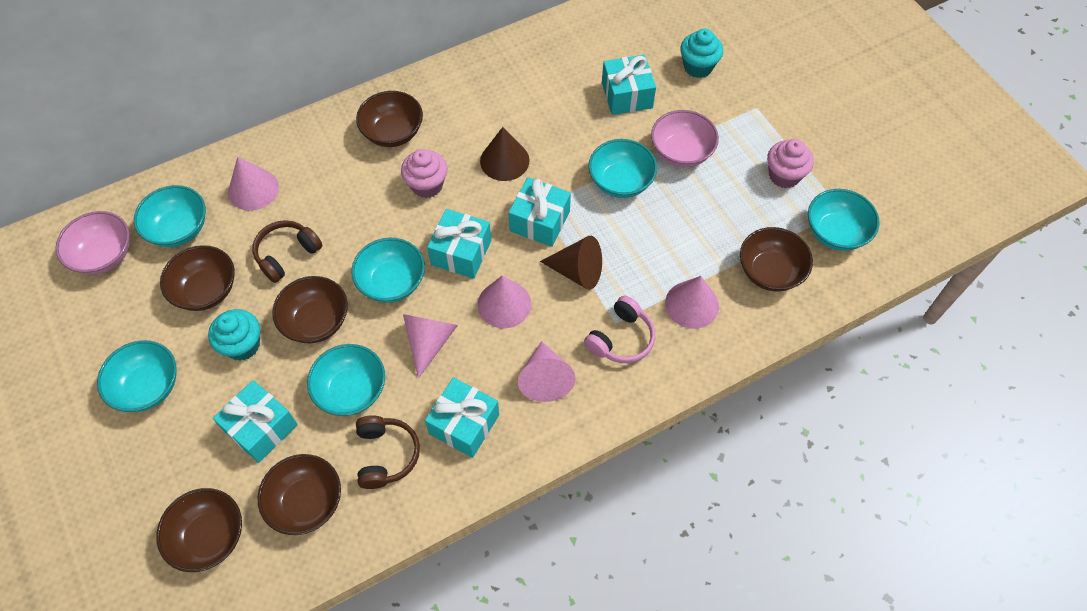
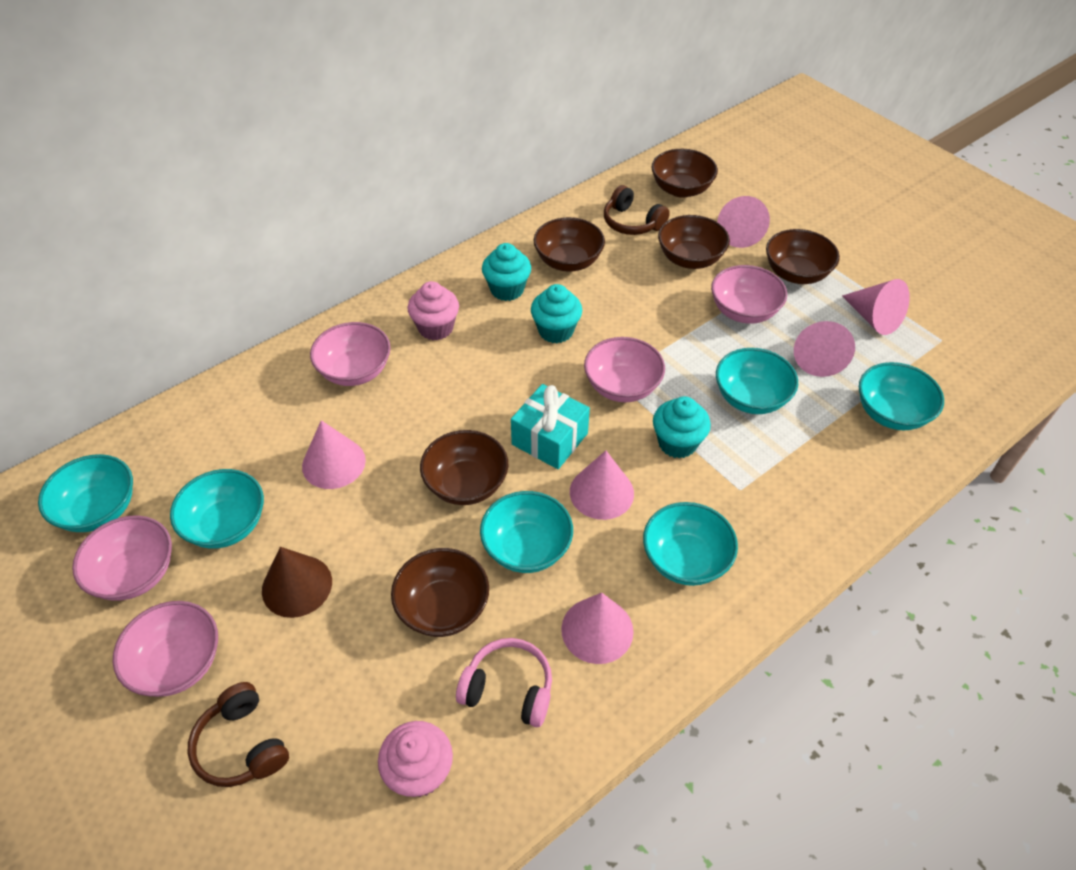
brown cone: [480,127,530,181] [540,236,602,290] = 2 -> [262,547,332,618] = 1
pink bowl: [55,211,130,275] [651,110,719,167] = 2 -> [72,515,172,601] [113,601,218,697] [310,322,391,386] [584,337,665,402] [711,265,787,324] = 5
pink cone: [228,157,279,211] [403,314,458,379] [478,276,531,328] [518,341,575,402] [665,276,719,329] = 5 -> [302,420,366,489] [561,593,634,664] [570,451,634,520] [717,196,770,248] [794,321,855,377] [842,279,910,335] = 6
turquoise cupcake: [208,309,260,361] [680,29,723,78] = 2 -> [482,243,531,301] [531,284,582,343] [653,396,711,458] = 3
turquoise gift: [213,380,298,463] [425,377,499,458] [427,209,491,279] [508,177,571,247] [602,55,656,115] = 5 -> [511,384,590,469] = 1

